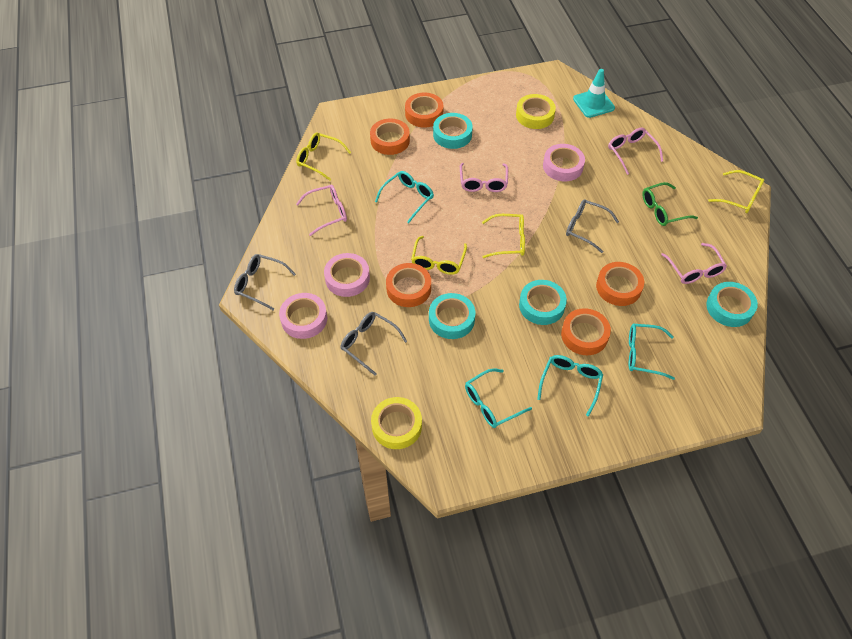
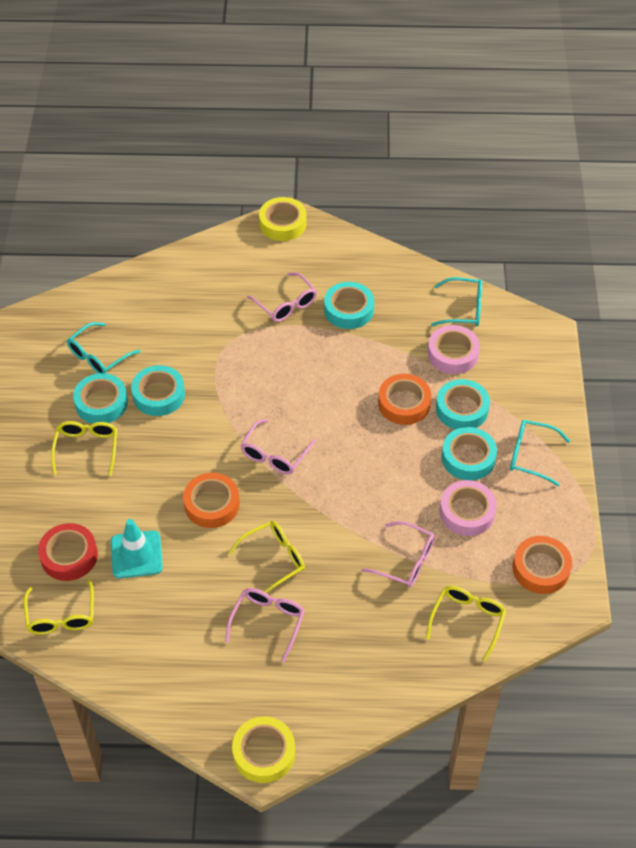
green glasses: [642,182,698,226] = 1 -> none = 0
grey glasses: [234,254,296,310] [340,312,407,376] [566,199,619,253] = 3 -> none = 0
orange tape: [370,118,410,155] [386,263,431,307] [405,92,444,128] [561,308,611,355] [596,262,644,306] = 5 -> [183,473,240,528] [378,374,431,425] [513,536,572,594] = 3
pink tape: [279,293,327,339] [324,253,370,297] [543,144,585,181] = 3 -> [428,325,480,374] [440,480,497,536] = 2
red tape: none = 0 -> [38,523,98,581] = 1
turquoise glasses: [375,171,434,223] [465,368,532,428] [537,355,603,417] [629,324,675,380] = 4 -> [67,322,140,373] [431,277,482,326] [510,420,570,486] = 3
turquoise tape: [429,293,475,339] [433,113,473,149] [519,280,567,325] [706,282,758,327] = 4 -> [73,373,128,424] [131,365,185,416] [324,282,374,329] [436,379,490,430] [441,427,497,480] = 5

